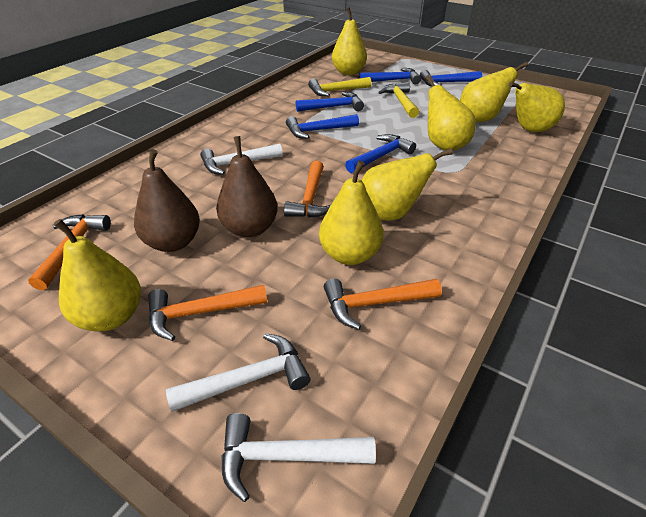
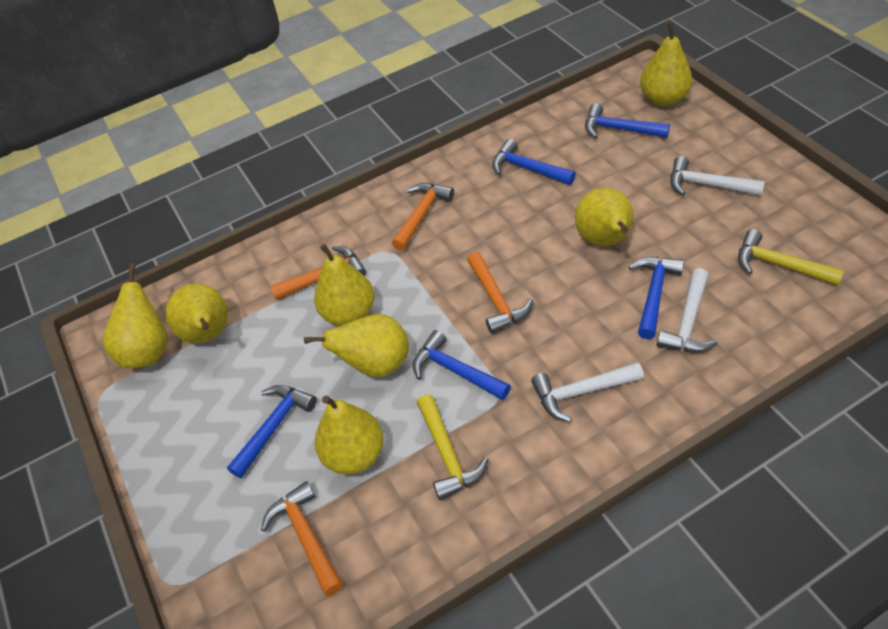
brown pear: [134,149,200,252] [216,136,278,237] = 2 -> none = 0

